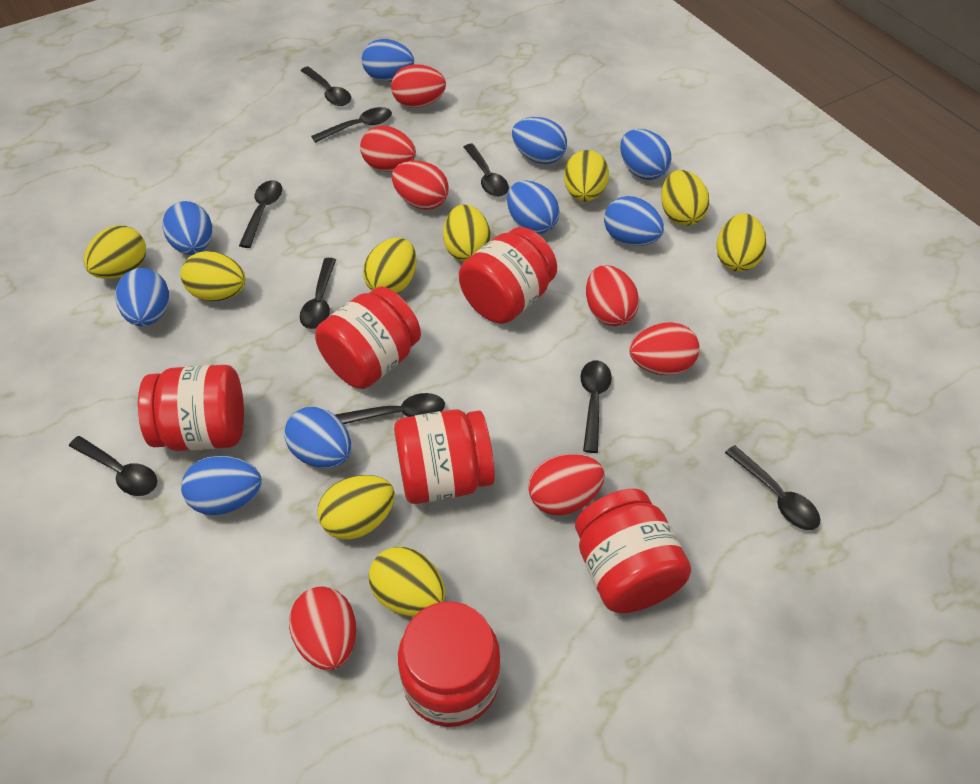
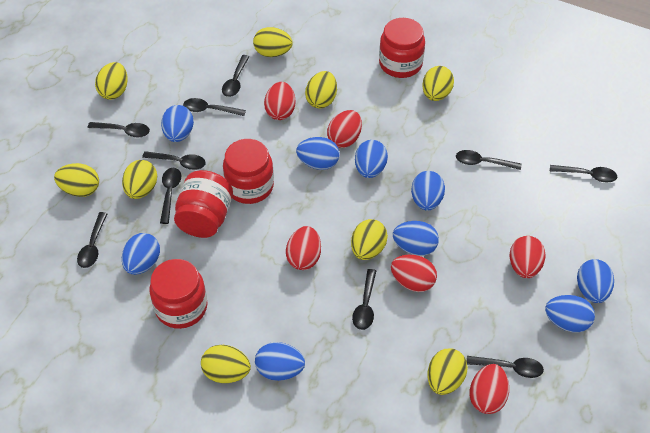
black spoon: [69,436,157,496] [239,180,282,248] [300,258,336,329] [301,67,351,106] [311,107,392,143] [335,393,445,424] [463,144,509,197] [580,360,612,453] [725,445,820,530] = 9 -> [77,212,107,268] [87,122,150,137] [142,151,206,170] [160,168,181,224] [183,98,246,116] [222,55,249,97] [352,269,376,330] [456,150,521,170] [467,356,544,378] [550,165,617,182] = 10
red egg: [289,587,356,670] [360,126,416,172] [391,64,446,108] [392,160,449,210] [528,454,605,515] [586,265,639,326] [630,322,700,375] = 7 -> [264,82,296,120] [286,226,321,270] [327,110,362,148] [391,255,437,292] [469,364,509,414] [510,236,545,278] = 6
red jar: [138,365,244,451] [315,287,421,389] [394,409,495,504] [398,602,501,727] [459,227,557,324] [575,489,691,613] = 6 -> [149,259,207,329] [174,170,233,238] [223,139,274,204] [379,18,425,78] = 4

